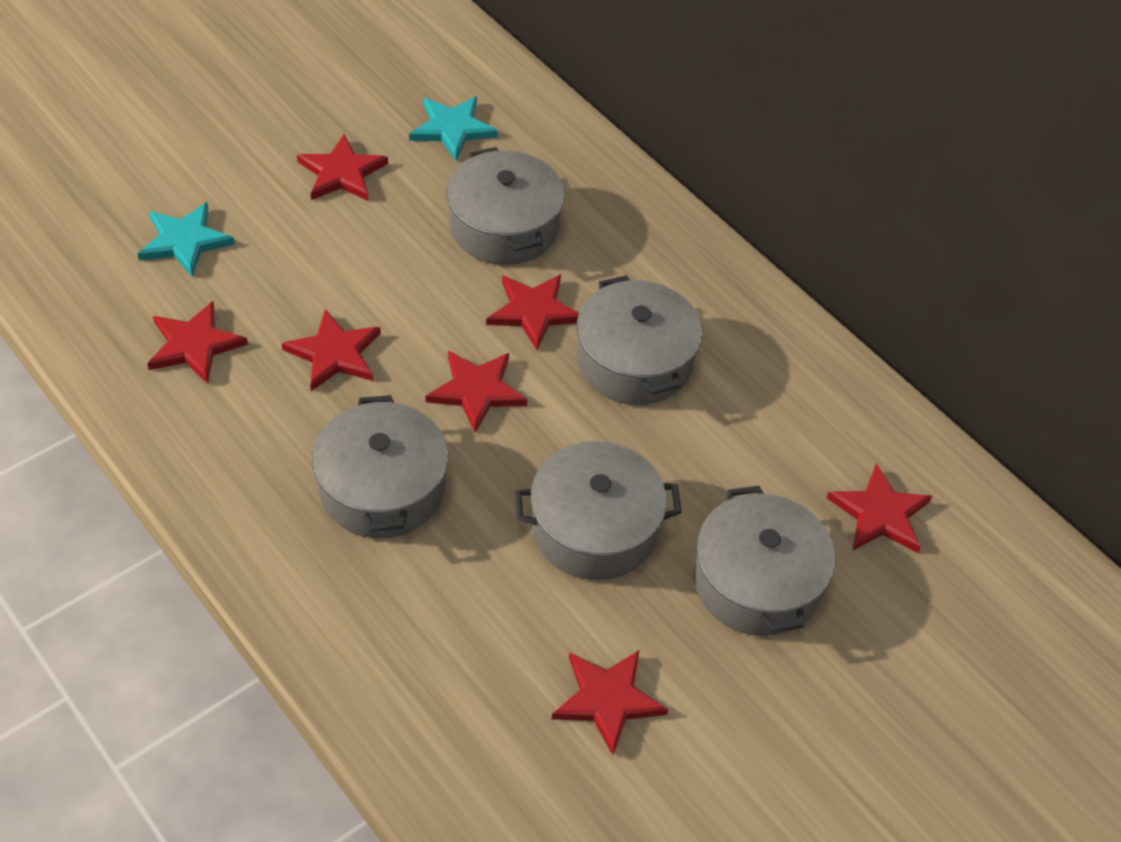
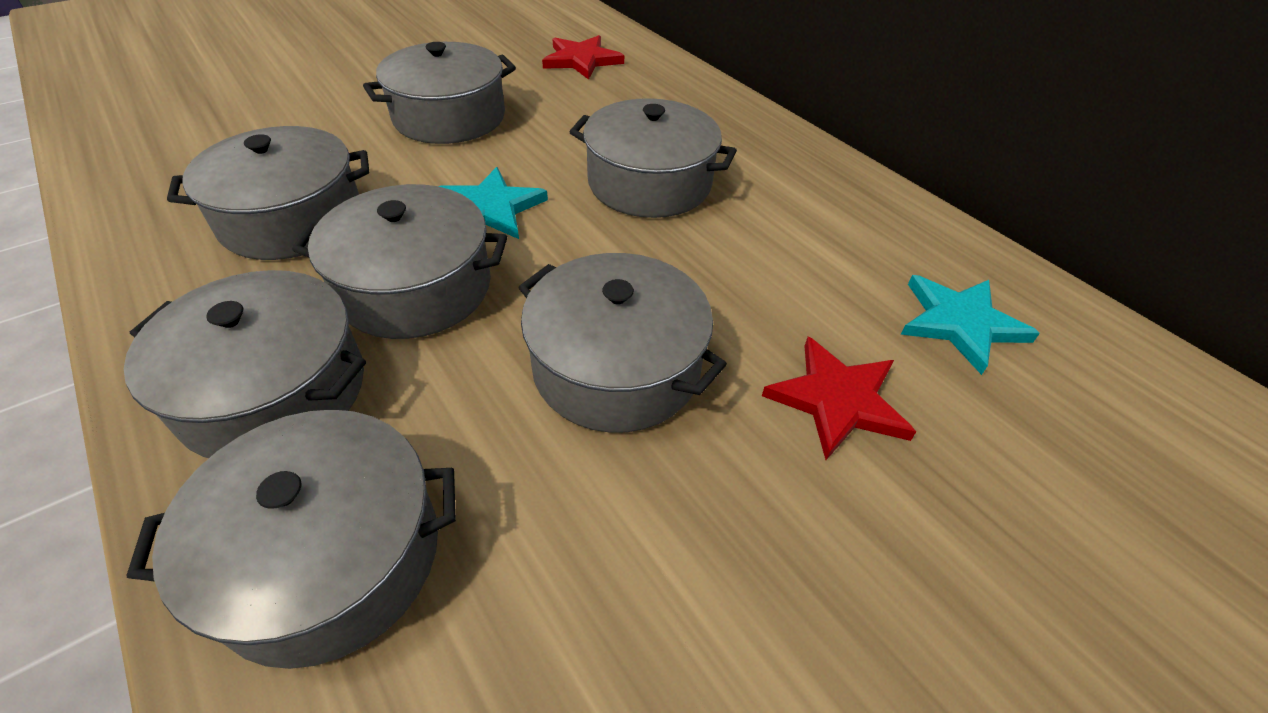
grey pot: [312,395,448,538] [446,147,565,265] [515,441,682,580] [576,275,702,405] [694,486,835,636] = 5 -> [124,270,366,458] [126,410,456,669] [167,126,370,260] [292,184,507,339] [363,42,516,144] [518,253,727,433] [570,98,737,218] = 7
red star: [147,301,248,384] [282,309,381,391] [297,134,388,201] [425,351,527,433] [486,274,579,350] [552,650,668,755] [827,463,932,553] = 7 -> [542,35,624,80] [762,337,916,460] = 2

